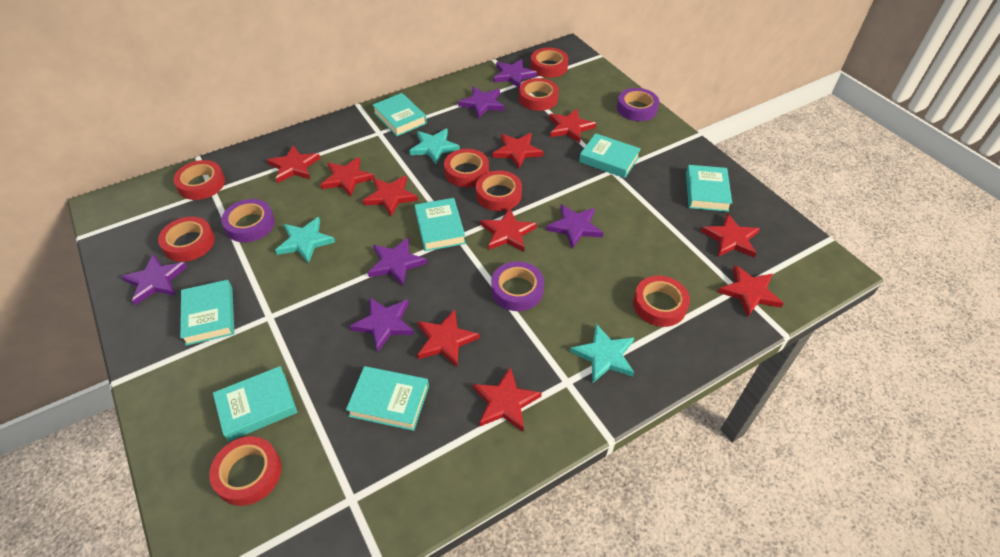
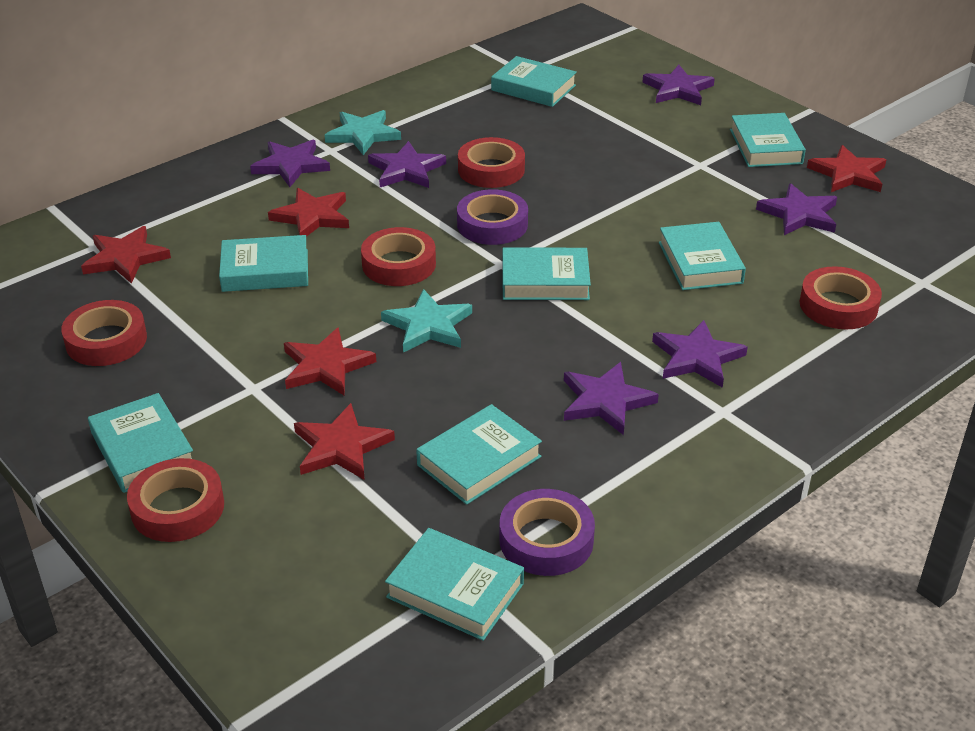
purple tape: [221,199,275,242] [491,261,544,311] [617,88,659,121] = 3 -> [457,189,528,245] [499,489,595,576] = 2
red star: [267,145,320,183] [320,157,374,197] [363,176,418,216] [417,310,480,367] [473,368,542,432] [480,208,537,252] [492,133,543,169] [549,109,596,143] [701,213,760,258] [718,265,784,317] = 10 -> [81,226,171,284] [268,188,349,237] [284,327,376,396] [294,403,395,480] [807,145,886,192] = 5
red tape: [158,217,215,262] [173,160,225,200] [209,436,282,506] [444,149,489,187] [476,170,522,211] [519,78,559,111] [530,48,568,78] [633,276,690,327] = 8 -> [61,300,147,366] [127,458,224,542] [361,227,436,286] [458,137,525,188] [800,266,882,329] = 5
turquoise book: [180,280,234,346] [213,366,297,442] [346,366,429,431] [372,93,427,136] [414,198,466,251] [579,133,641,178] [686,165,732,212] = 7 -> [88,393,193,493] [219,235,308,292] [385,528,524,641] [416,404,542,505] [491,56,577,107] [502,247,591,300] [659,222,746,290] [730,113,806,167] = 8
turquoise star: [275,217,335,264] [409,129,460,165] [570,324,634,383] = 3 -> [325,110,401,155] [381,289,472,353] = 2

